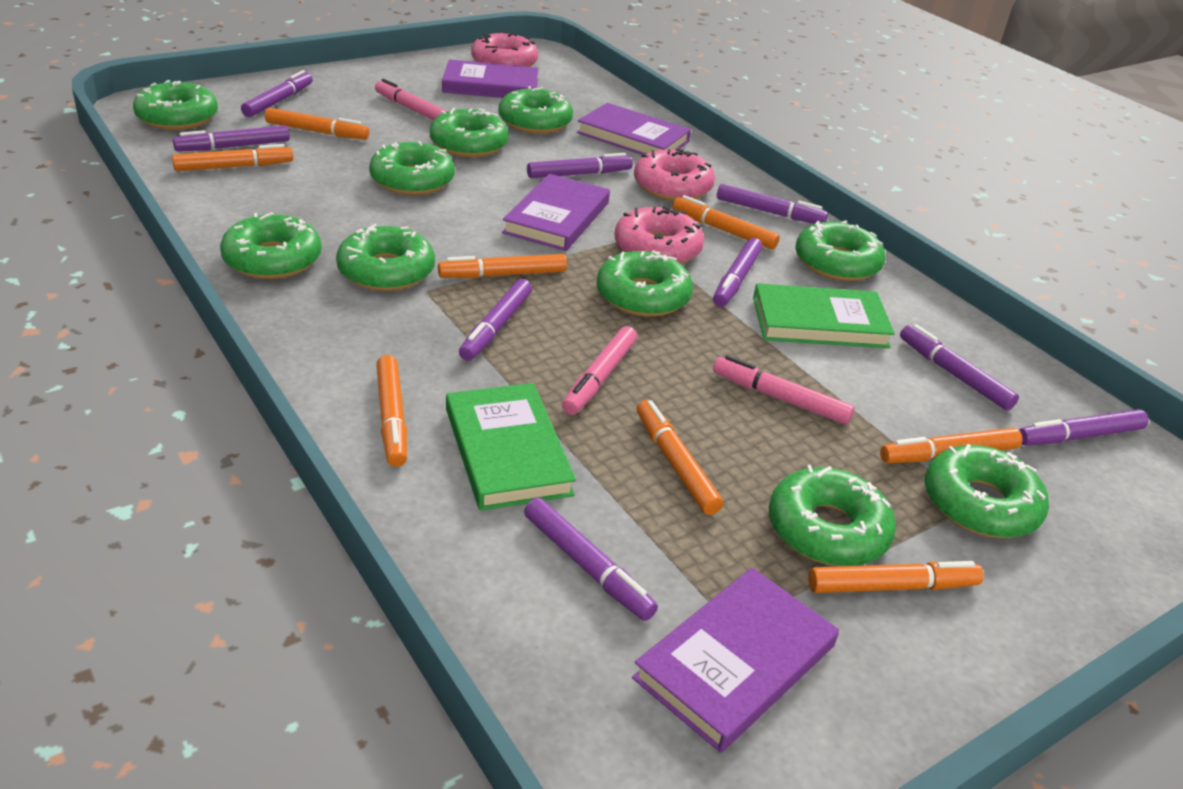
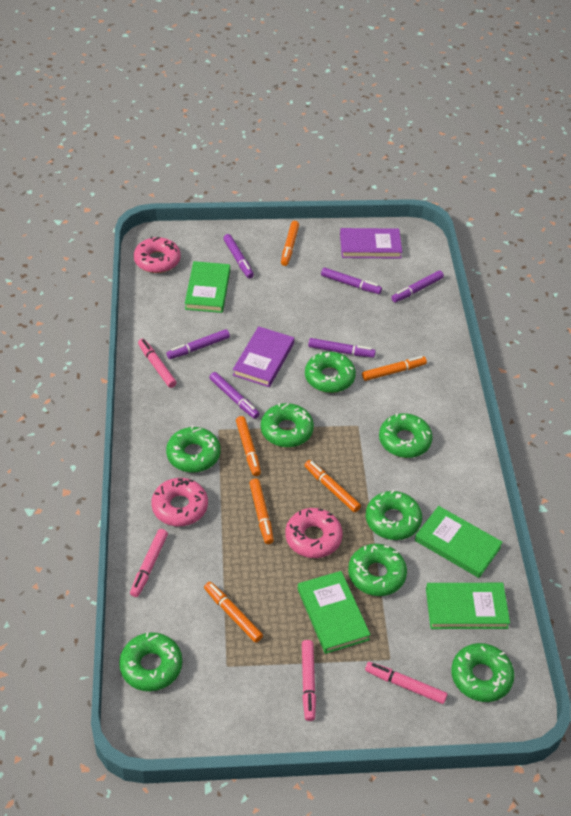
green book: [446,383,576,511] [753,283,895,348] = 2 -> [185,261,230,313] [298,571,371,654] [415,506,503,578] [426,583,510,629] = 4
green donut: [133,80,218,130] [220,212,322,279] [336,224,435,291] [369,141,455,195] [430,108,509,157] [498,86,573,134] [597,250,693,317] [769,465,896,566] [795,220,886,281] [925,444,1049,538] = 10 -> [119,632,182,691] [166,426,221,473] [261,403,314,448] [305,352,356,393] [348,544,407,596] [366,490,422,540] [379,413,433,458] [451,643,515,702] = 8
orange marker: [172,144,293,171] [265,108,369,140] [376,355,407,467] [438,254,567,278] [637,400,723,515] [672,195,780,250] [808,561,984,593] [880,428,1022,463] = 8 -> [204,582,263,643] [236,416,261,476] [249,479,274,544] [281,221,299,266] [305,460,361,512] [362,356,427,381] = 6
pink marker: [375,79,447,120] [562,326,637,415] [713,355,854,424] = 3 -> [130,529,168,597] [138,339,177,388] [302,640,316,721] [365,662,448,704] = 4
purple book: [442,59,539,98] [502,174,610,251] [577,103,691,155] [632,568,839,753] = 4 -> [233,326,294,387] [340,228,402,259] = 2
purple marker: [173,125,290,151] [241,70,313,117] [459,279,532,361] [524,498,658,621] [527,153,633,178] [713,238,763,307] [717,184,828,224] [900,324,1019,411] [1019,409,1149,445] = 9 -> [166,329,230,359] [209,372,260,419] [223,234,254,279] [308,338,376,358] [321,268,382,294] [391,270,444,302] = 6

